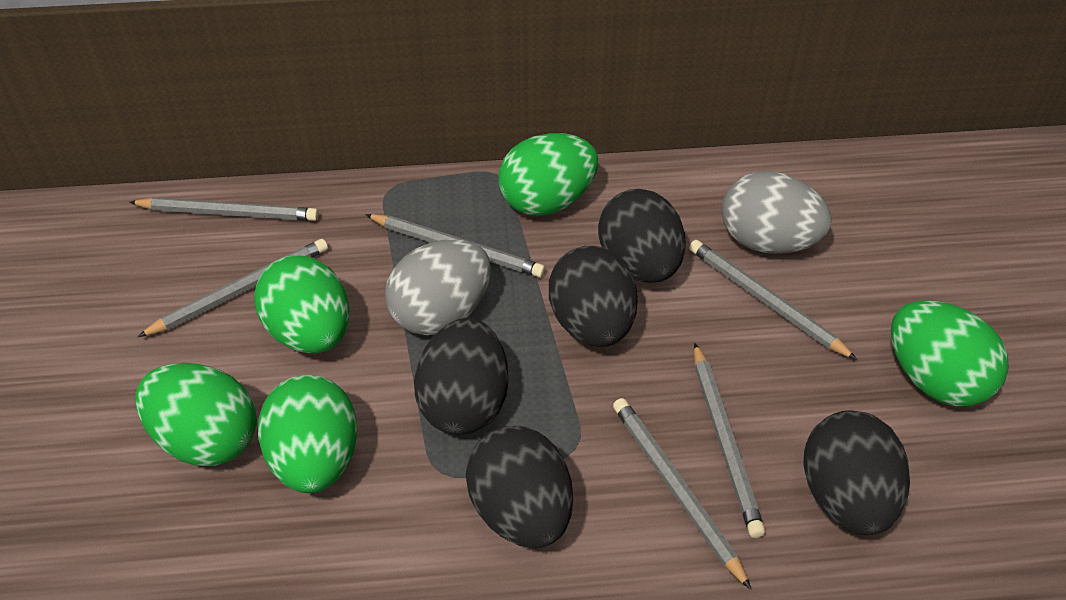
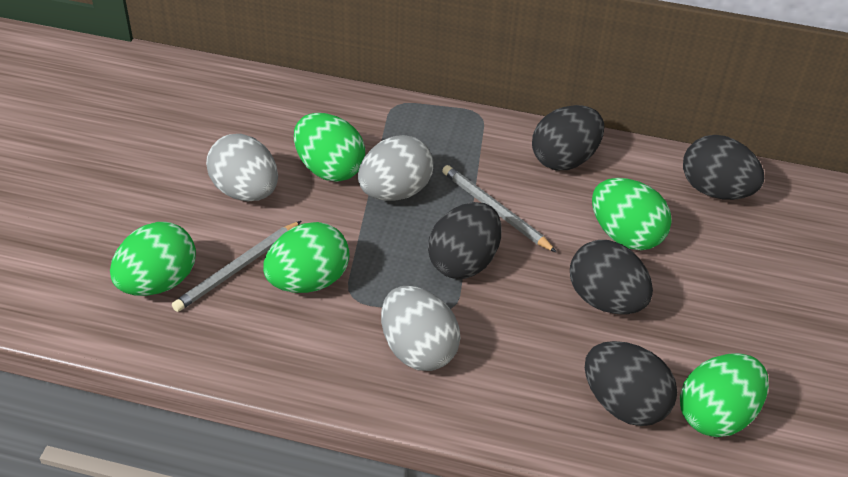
grey egg: [385,239,491,335] [722,171,832,254] = 2 -> [206,134,278,201] [358,135,433,201] [381,286,461,371] = 3
grey pencil: [129,197,319,221] [138,239,328,337] [365,214,545,277] [613,398,751,590] [689,240,857,360] [694,343,765,538] = 6 -> [172,221,301,312] [442,165,557,253] = 2

